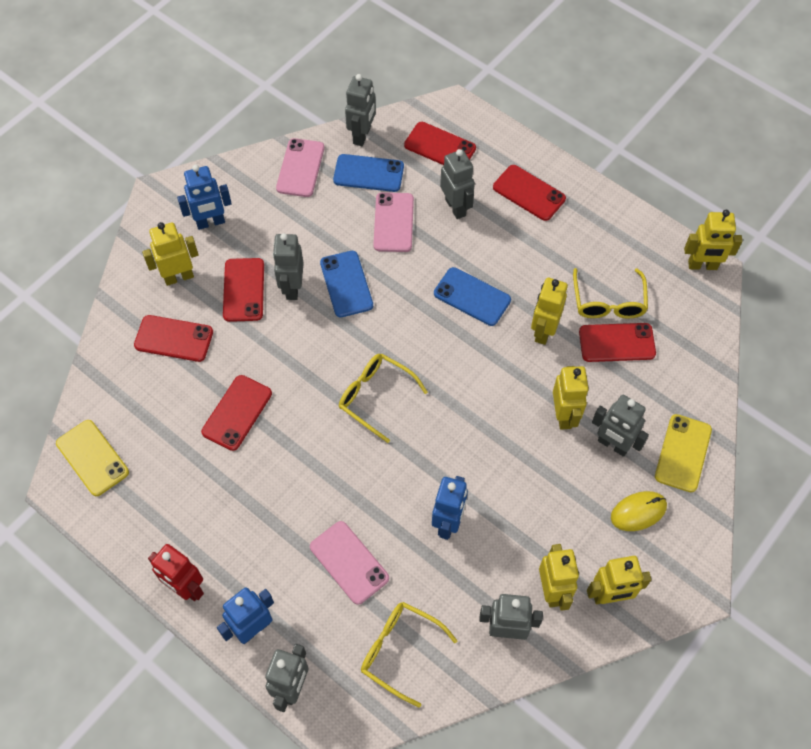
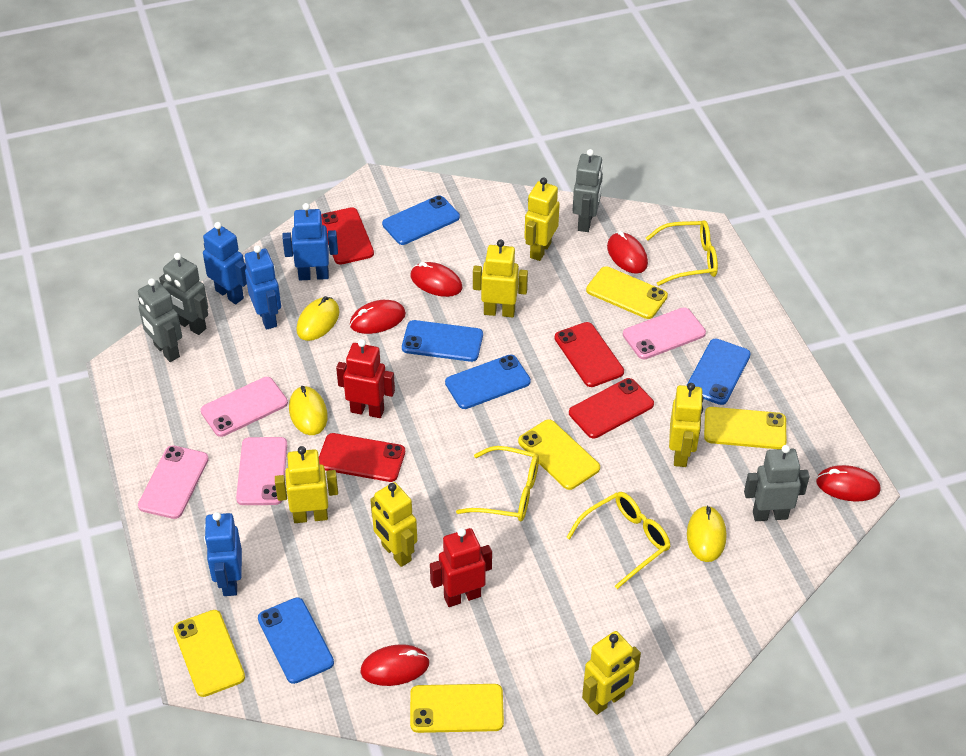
blue phone: [320,251,373,317] [333,154,404,192] [434,267,511,326] = 3 -> [258,597,334,684] [382,195,460,245] [402,320,483,362] [445,355,531,409] [686,339,751,405] = 5
blue robot: [177,165,232,230] [217,587,274,644] [432,476,468,540] = 3 -> [203,222,247,304] [204,512,242,596] [245,245,281,330] [282,203,338,280] = 4
grey robot: [265,644,309,712] [273,233,304,300] [345,74,376,146] [440,149,475,219] [479,594,543,640] [592,395,649,457] = 6 -> [138,278,182,362] [159,253,208,335] [572,149,603,232] [744,445,810,521] = 4
pink phone: [276,138,324,197] [310,521,389,605] [373,192,414,252] = 3 -> [138,445,209,519] [201,377,288,437] [236,437,287,505] [623,307,706,359] = 4
red mouse: none = 0 -> [350,300,406,334] [360,644,430,686] [410,262,463,297] [607,231,648,274] [816,465,881,502] = 5
red phone: [134,315,213,362] [201,375,272,451] [223,258,264,322] [404,122,476,165] [493,165,566,221] [579,323,656,362] = 6 -> [319,433,405,482] [321,207,374,265] [555,322,624,387] [569,378,654,438] = 4
red robot: [148,544,204,601] = 1 -> [336,339,395,418] [430,528,492,607] = 2
yellow mouse: [611,491,667,531] = 1 -> [289,386,328,435] [296,296,340,341] [687,505,726,562] = 3
yellow phone: [56,420,129,496] [655,414,712,492] = 2 -> [173,610,245,697] [410,684,504,733] [518,419,600,490] [586,266,668,319] [704,407,786,449] = 5

